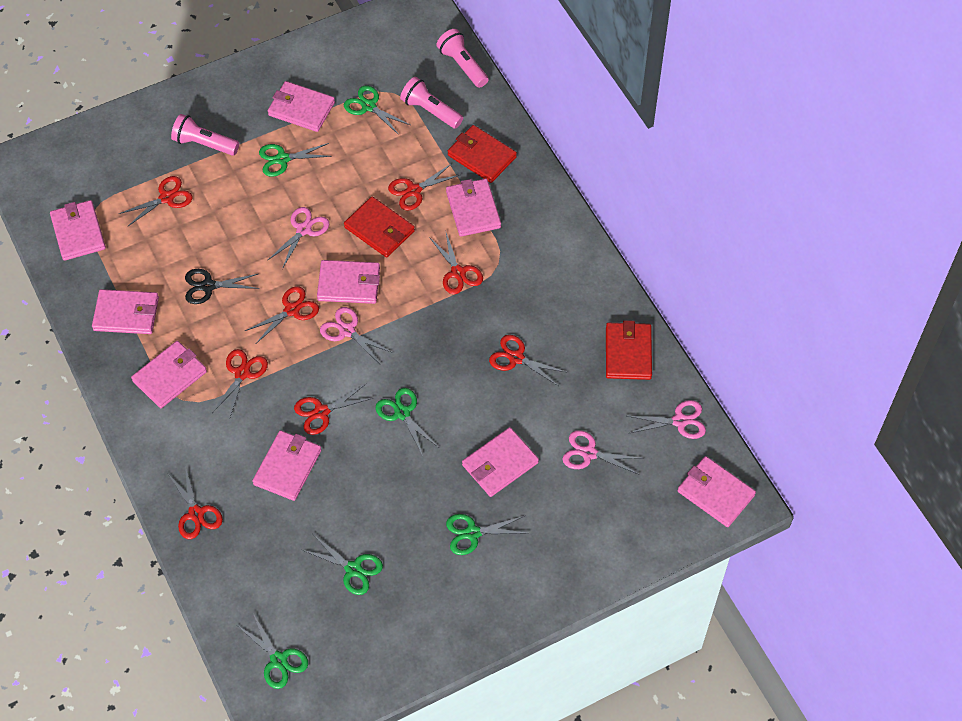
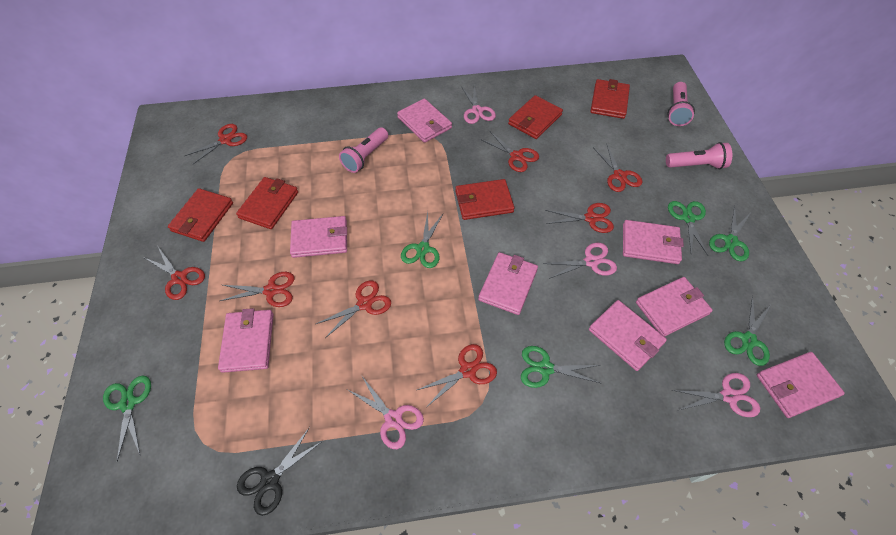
pink wallet: [50,200,106,261] [92,289,159,334] [131,341,207,408] [252,430,322,501] [268,81,335,132] [317,260,380,304] [446,178,501,237] [462,427,539,497] [678,456,756,527] = 9 -> [218,308,274,373] [290,216,347,258] [397,98,452,143] [478,252,538,315] [589,300,667,371] [623,220,684,264] [636,277,713,337] [757,352,845,418] = 8
red wallet: [344,196,415,258] [448,125,517,183] [606,320,652,380] = 3 -> [168,188,233,242] [236,177,298,229] [455,179,514,220] [508,95,563,139] [590,79,630,119] = 5

